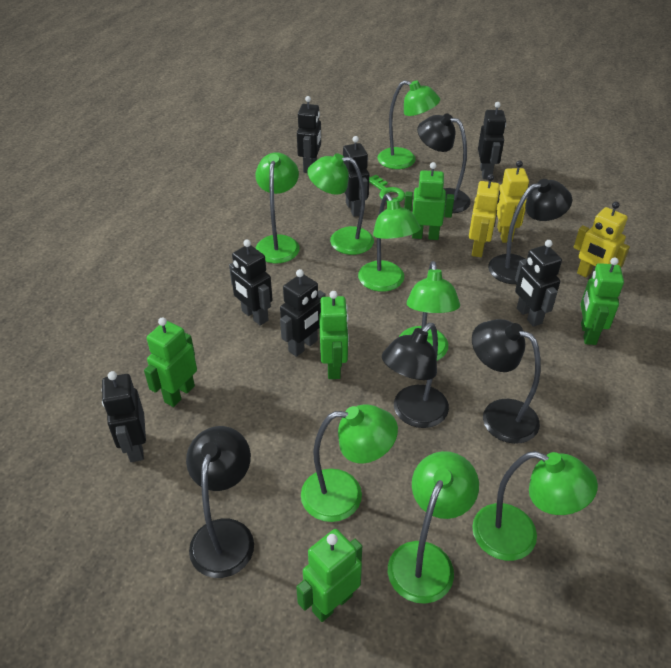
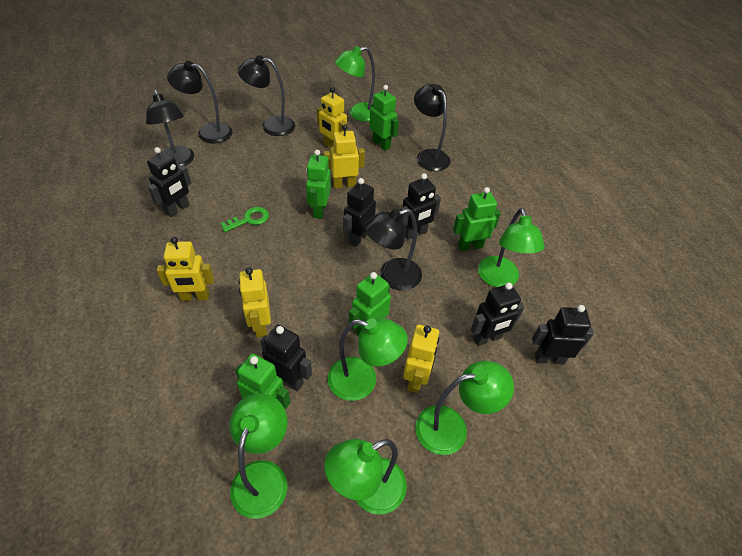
black robot: [102,371,146,462] [229,239,273,326] [280,269,326,357] [297,96,321,173] [343,136,369,217] [478,102,506,179] [515,240,562,327] = 7 -> [147,147,191,217] [260,325,312,391] [343,178,376,247] [401,173,441,240] [471,282,524,346] [532,305,594,364] = 6
green lamp: [255,153,299,263] [301,404,398,522] [307,153,374,255] [358,194,421,292] [377,80,440,169] [388,451,479,604] [399,261,460,361] [472,451,598,561] = 8 -> [229,393,288,519] [324,439,407,515] [327,318,408,401] [335,46,375,122] [415,361,514,455] [478,208,545,287] = 6
yellow robot: [469,174,500,257] [497,160,529,243] [574,201,630,278] = 3 -> [157,237,214,301] [239,267,271,338] [317,87,347,147] [324,124,365,189] [403,324,439,393] = 5

